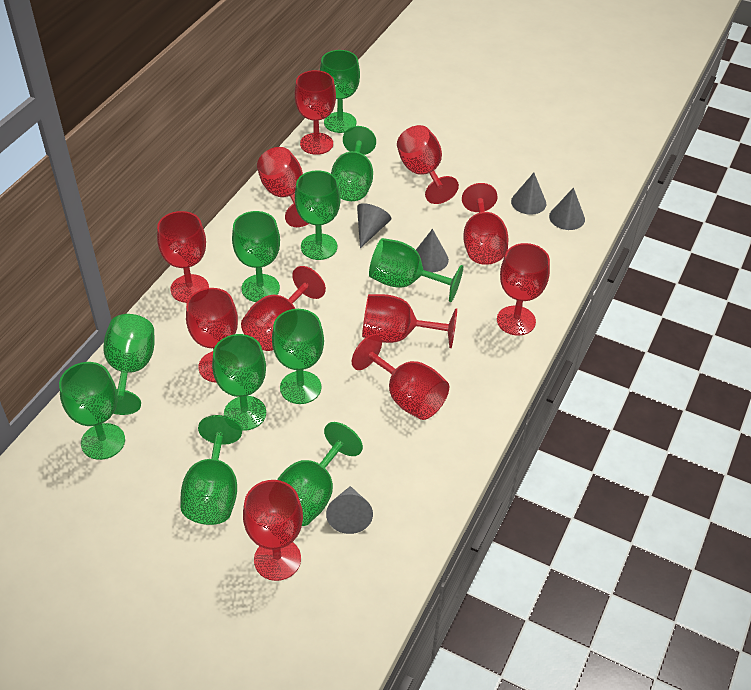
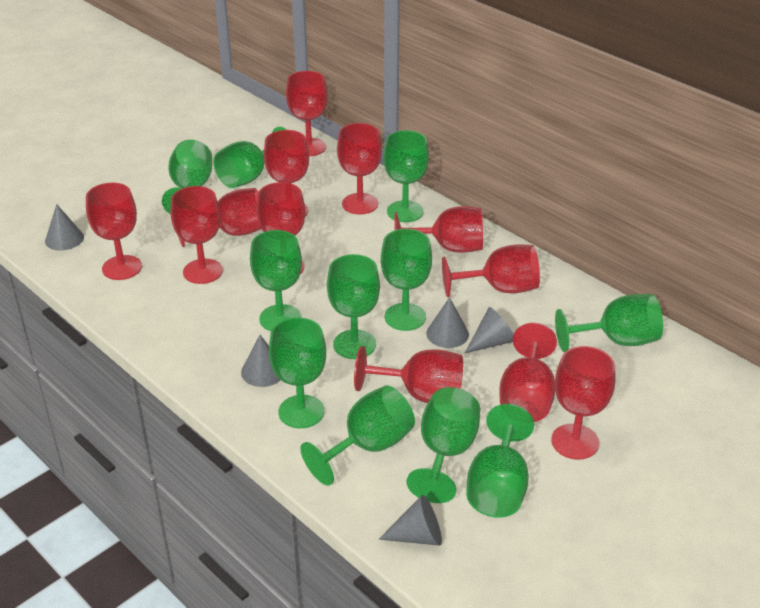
red goblet: [157,211,209,303] [186,288,238,383] [241,266,326,351] [243,480,303,581] [257,147,309,227] [295,70,336,155] [352,334,449,420] [362,294,457,348] [397,125,459,204] [462,183,508,265] [497,243,550,336] = 11 -> [86,183,142,280] [171,186,223,284] [178,188,261,247] [256,182,305,274] [264,130,309,216] [286,71,328,156] [337,123,382,214] [354,346,463,403] [394,206,483,253] [442,245,540,297] [499,323,557,422] [551,346,615,459] = 12

